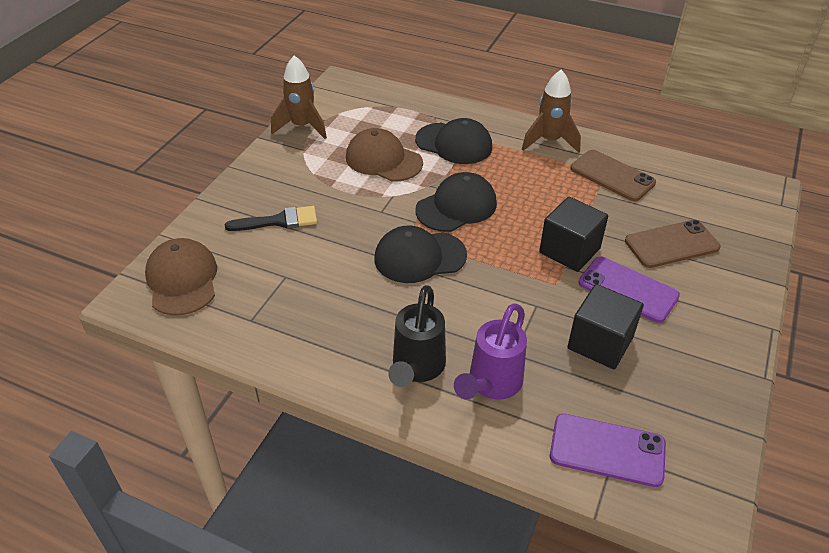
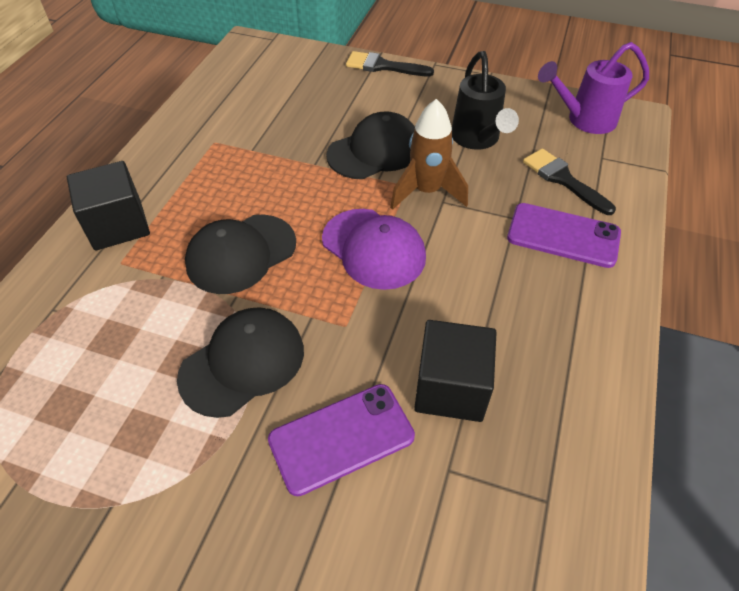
black brush: [225,206,317,231] = 1 -> [346,51,434,76] [523,148,616,215] = 2
brown cap: [145,238,217,316] [346,128,423,182] = 2 -> none = 0
brown phone: [570,150,656,201] [625,220,720,268] = 2 -> none = 0
brown rocket: [271,55,327,139] [522,70,581,153] = 2 -> [390,99,468,210] = 1
purple cap: none = 0 -> [322,209,426,290] = 1

